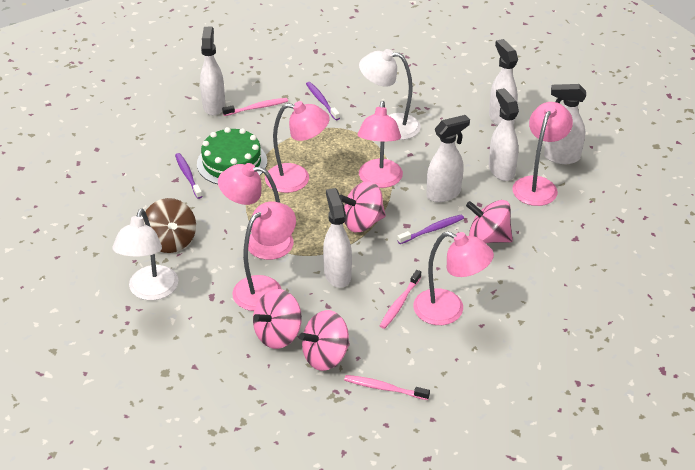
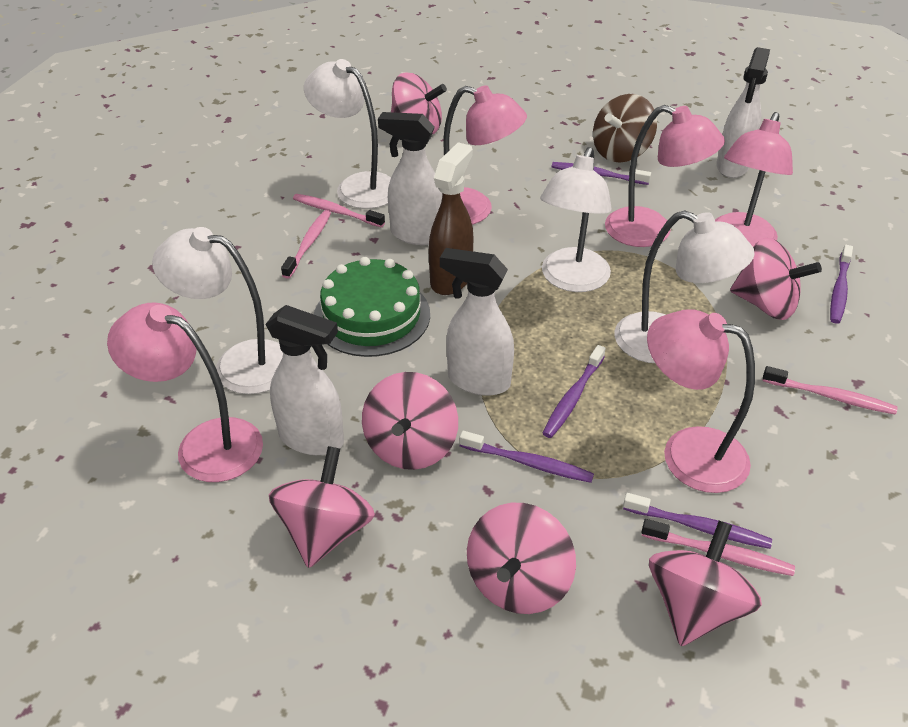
brown spray bottle: none = 0 -> [429,142,474,295] = 1
pink lamp: [218,163,294,260] [232,201,296,311] [265,101,330,193] [358,101,403,188] [413,232,494,325] [512,102,573,206] = 6 -> [107,303,263,482] [443,85,527,225] [605,105,725,247] [647,309,755,493] [715,112,793,247] = 5
pink spinning top: [253,289,302,349] [299,310,350,371] [340,181,386,232] [466,200,513,244] = 4 -> [269,446,375,568] [362,372,458,470] [391,73,447,134] [467,503,576,614] [649,521,762,646] [730,238,822,320] = 6
pink toothbrush: [222,98,288,116] [344,375,430,400] [380,270,421,329] = 3 -> [281,210,331,279] [293,194,385,227] [641,519,795,576] [762,366,898,415] = 4
purple toothbrush: [175,153,203,199] [306,82,340,120] [397,214,464,244] = 3 -> [459,431,594,483] [542,345,606,438] [552,162,651,185] [623,493,772,549] [830,245,853,324] = 5
white lamp: [113,209,178,300] [359,49,421,140] = 2 -> [152,227,283,394] [304,59,391,209] [540,147,612,292] [615,210,755,363] = 4
white spray bottle: [200,27,225,115] [323,188,352,288] [426,115,470,202] [489,39,518,126] [489,88,519,181] [544,84,586,164] = 6 -> [265,305,344,455] [378,112,443,245] [440,248,514,396] [716,47,770,178] = 4

